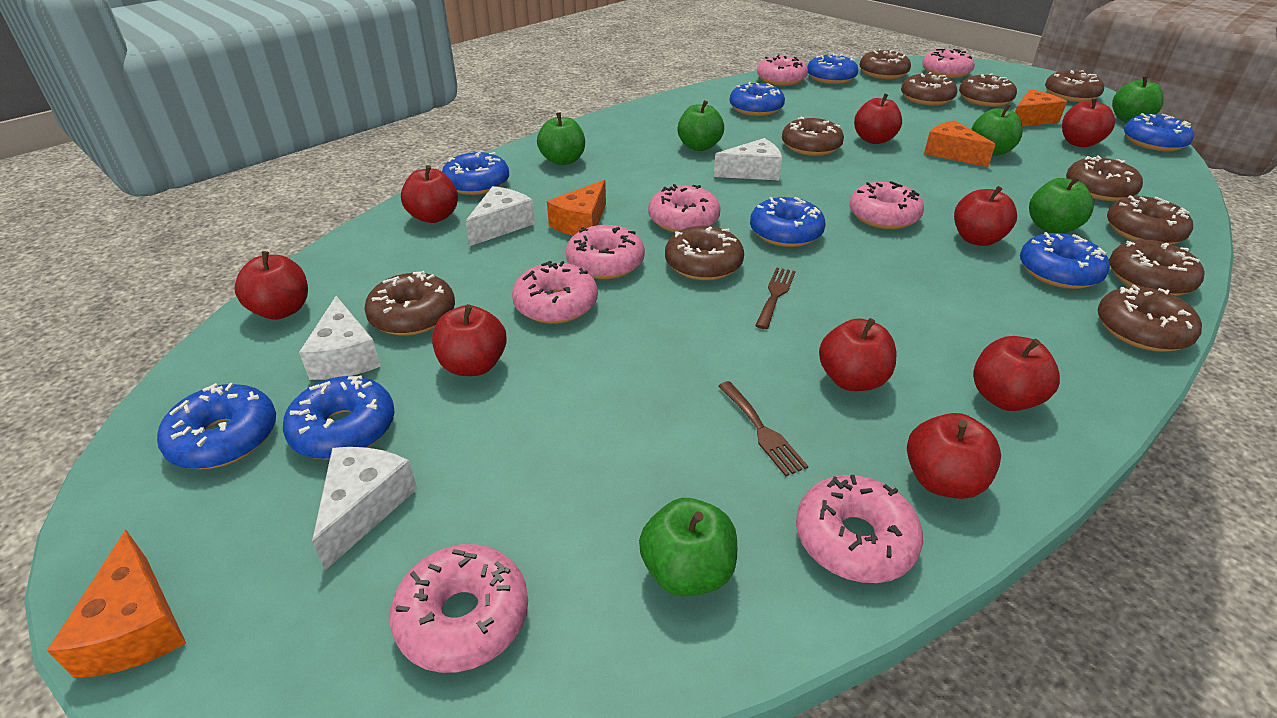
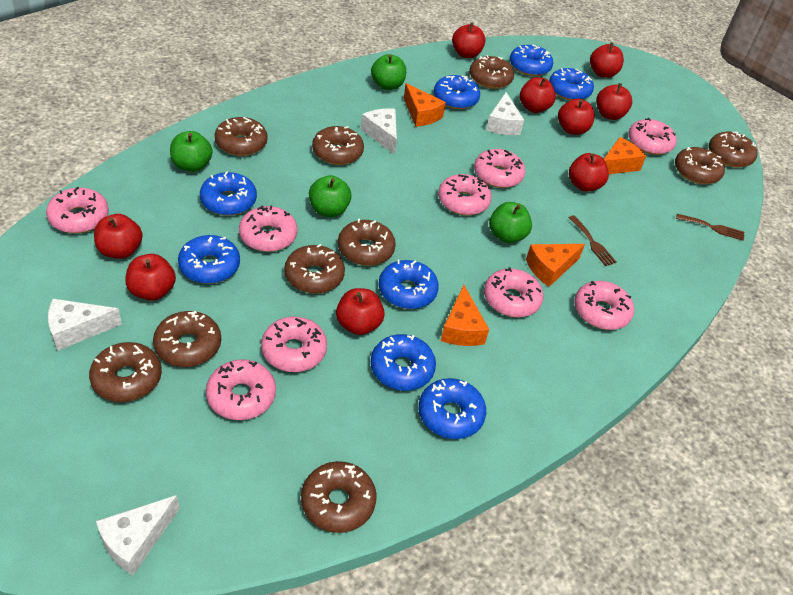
brown donut: [364,271,455,336] [665,226,744,280] [782,116,844,156] [860,49,911,79] [901,72,957,106] [959,73,1017,107] [1045,70,1104,102] [1066,156,1143,201] [1098,285,1202,352] [1107,196,1193,244] [1109,239,1204,296] = 11 -> [89,342,162,402] [153,311,221,367] [215,117,268,156] [284,244,345,294] [301,461,376,533] [312,126,364,165] [338,219,396,266] [469,55,514,89] [675,147,725,184] [709,132,758,168] = 10
green apple: [537,112,585,165] [639,498,737,597] [678,100,724,151] [971,104,1023,156] [1029,176,1094,233] [1112,76,1164,123] = 6 -> [170,131,212,172] [309,175,352,217] [371,54,406,90] [489,202,532,243] = 4
pink donut: [390,544,528,673] [512,261,598,324] [566,225,645,279] [648,184,721,232] [757,55,808,86] [796,475,923,583] [849,181,924,229] [922,49,975,78] = 8 -> [46,187,109,233] [206,359,276,420] [239,205,298,252] [261,317,327,372] [438,174,492,216] [474,149,525,188] [484,267,544,317] [574,281,634,330] [628,118,677,155] = 9

